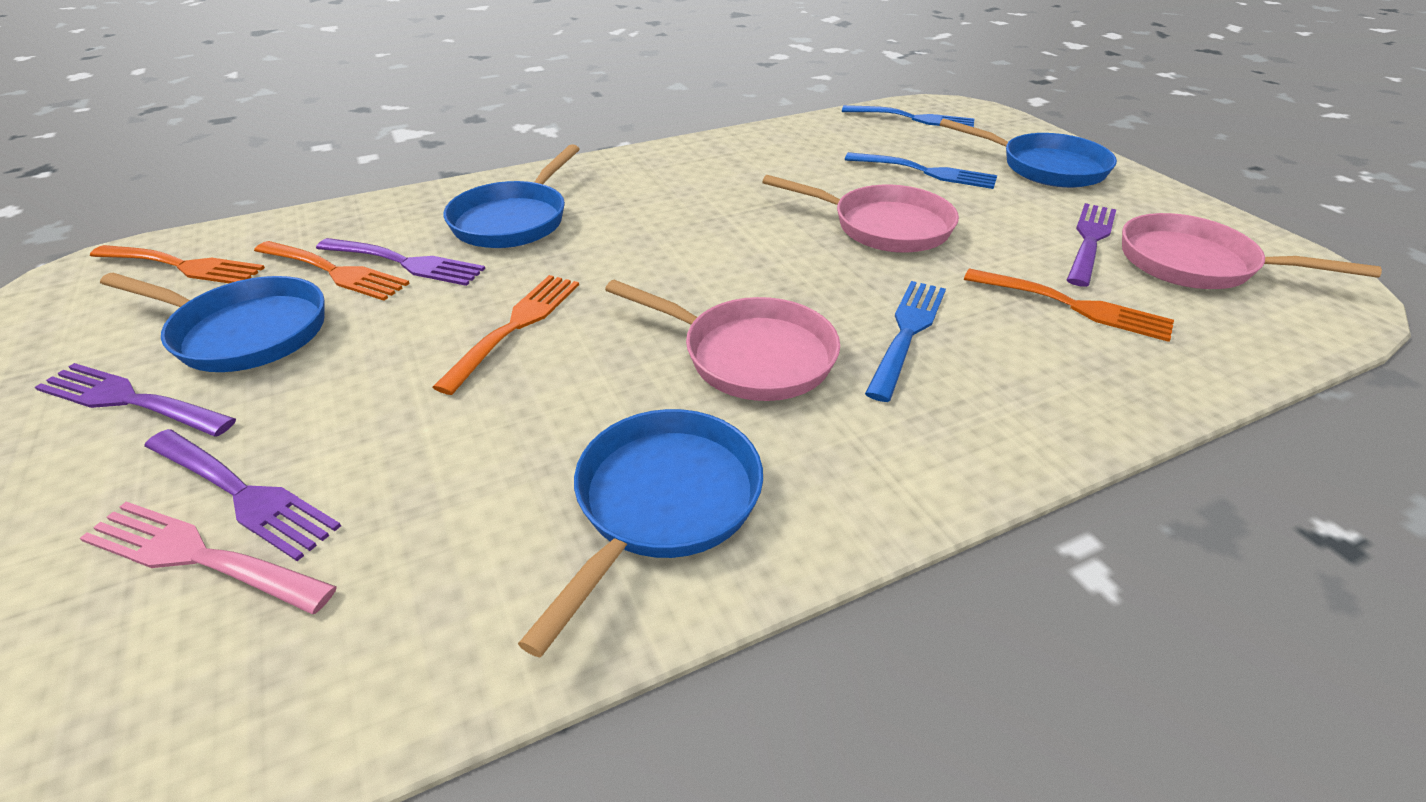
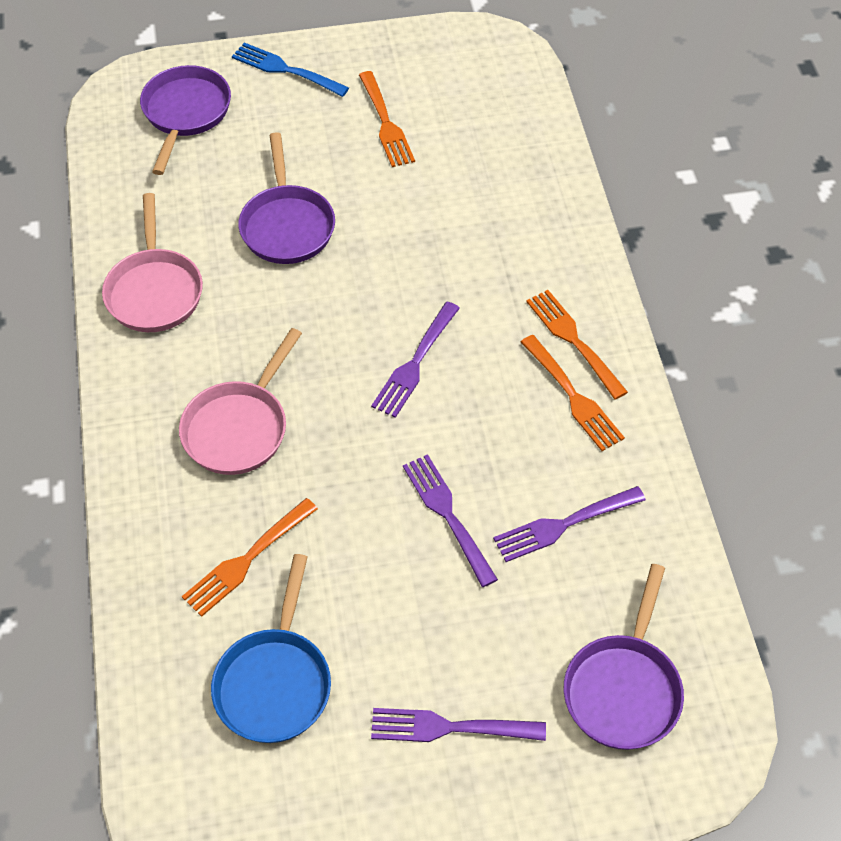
blue fork: [842,105,974,127] [845,152,997,189] [865,281,946,402] = 3 -> [232,43,349,97] = 1
blue pan: [100,273,325,372] [443,144,580,248] [518,409,763,658] [940,118,1117,188] = 4 -> [211,554,331,743] = 1
pink fork: [80,502,337,614] = 1 -> none = 0
pink pan: [605,280,840,401] [762,175,959,253] [1122,213,1382,289] = 3 -> [102,193,203,332] [179,328,302,475] = 2
purple pan: none = 0 -> [140,65,231,175] [238,132,335,264] [564,564,684,750] = 3

